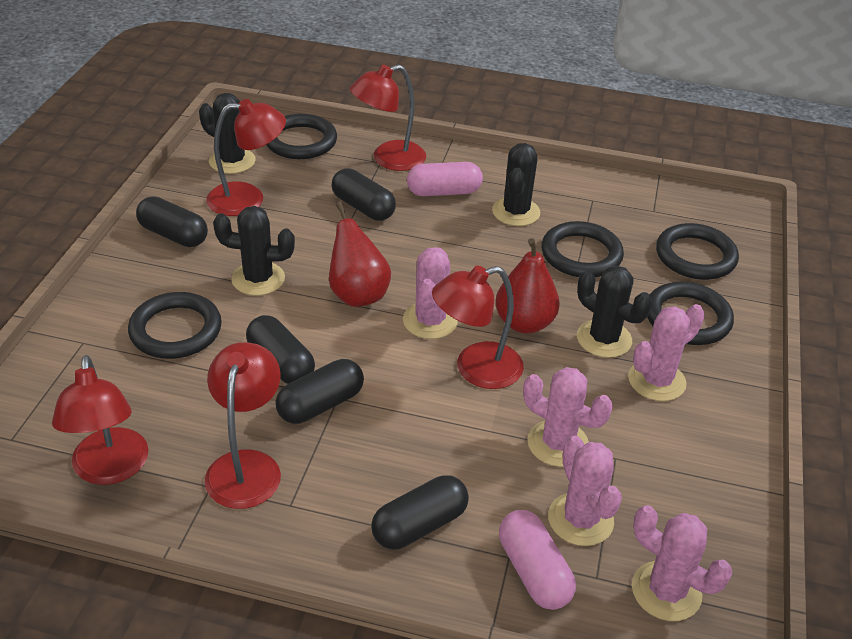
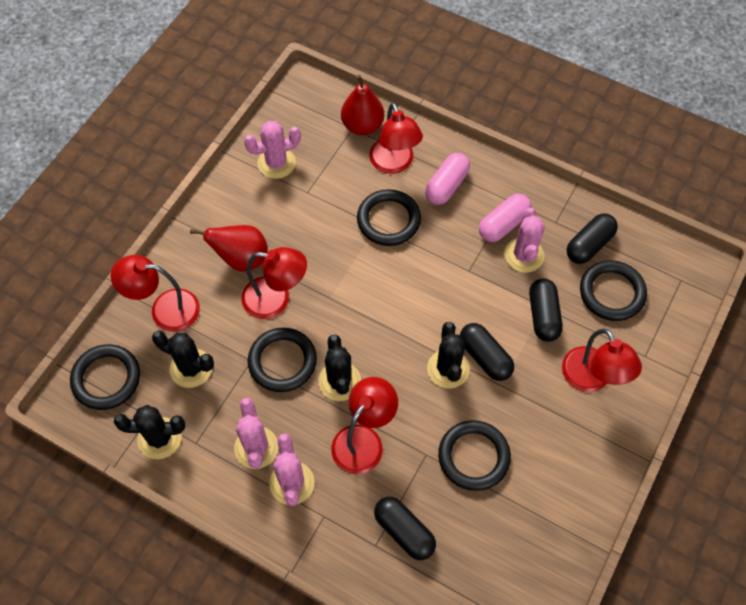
black capsule: [136,196,208,247] [246,315,315,384] [276,359,364,424] [332,168,396,221] [371,475,469,549] = 5 -> [374,497,436,560] [460,323,514,381] [529,278,563,342] [566,213,618,264] = 4
pink cactus: [403,247,458,339] [523,367,613,467] [548,436,622,546] [628,304,705,401] [632,505,732,621] = 5 -> [234,398,278,469] [244,121,301,179] [269,433,314,506] [504,208,545,273] = 4

